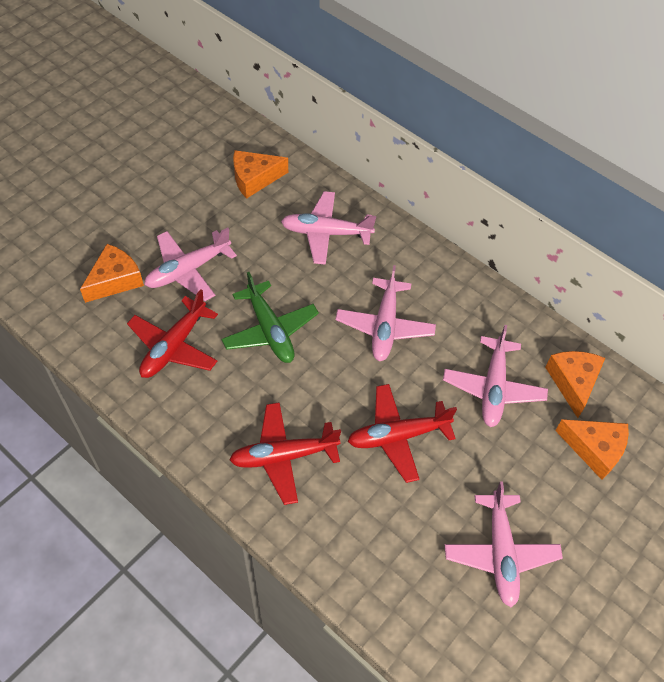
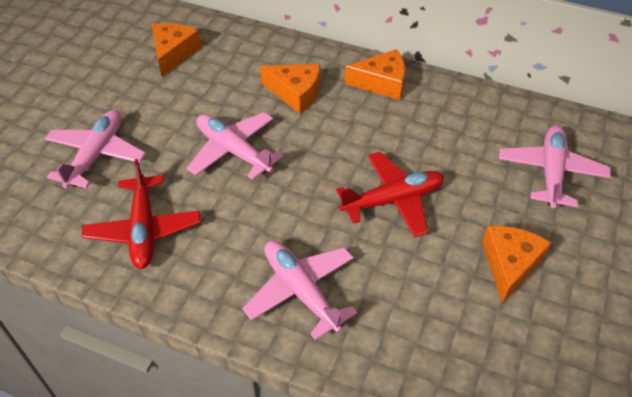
green plane: [221,272,319,363] = 1 -> none = 0
pink plane: [144,227,237,301] [281,191,376,265] [335,265,436,361] [443,325,548,427] [445,482,563,607] = 5 -> [45,110,146,188] [187,112,284,180] [242,240,357,340] [499,125,611,208] = 4
red plane: [127,289,218,378] [229,402,341,505] [348,384,457,483] = 3 -> [82,159,201,269] [336,152,444,237] = 2

